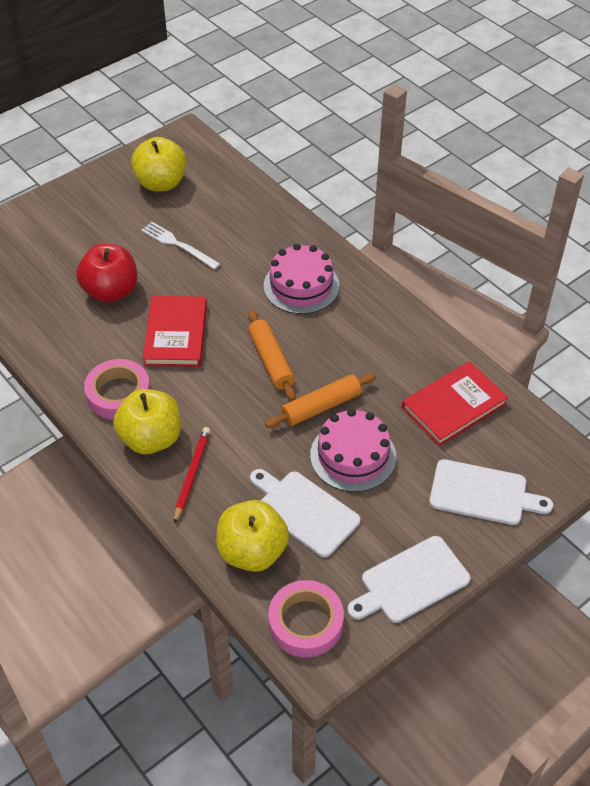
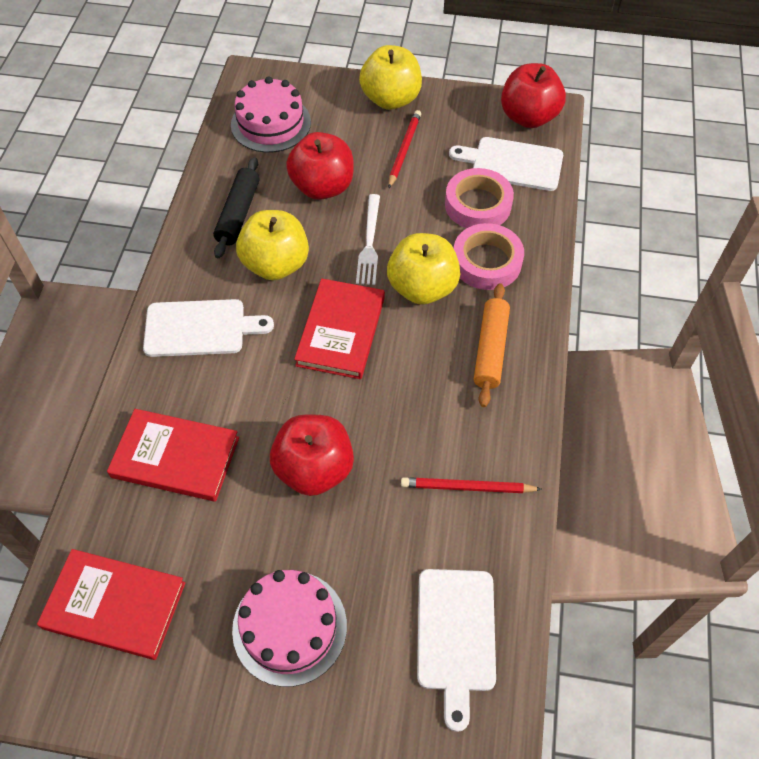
black rolling pin: none = 0 -> [213,157,259,258] = 1
orange rolling pin: [248,310,296,401] [265,373,376,428] = 2 -> [474,283,510,407] = 1
red apple: [76,244,137,303] = 1 -> [270,414,354,496] [286,132,354,200] [501,63,566,128] = 3
red book: [143,296,207,367] [402,361,509,446] = 2 -> [37,549,186,660] [107,409,239,502] [294,278,385,379] = 3
red pencil: [174,427,210,524] = 1 -> [388,110,421,189] [401,477,542,493] = 2

